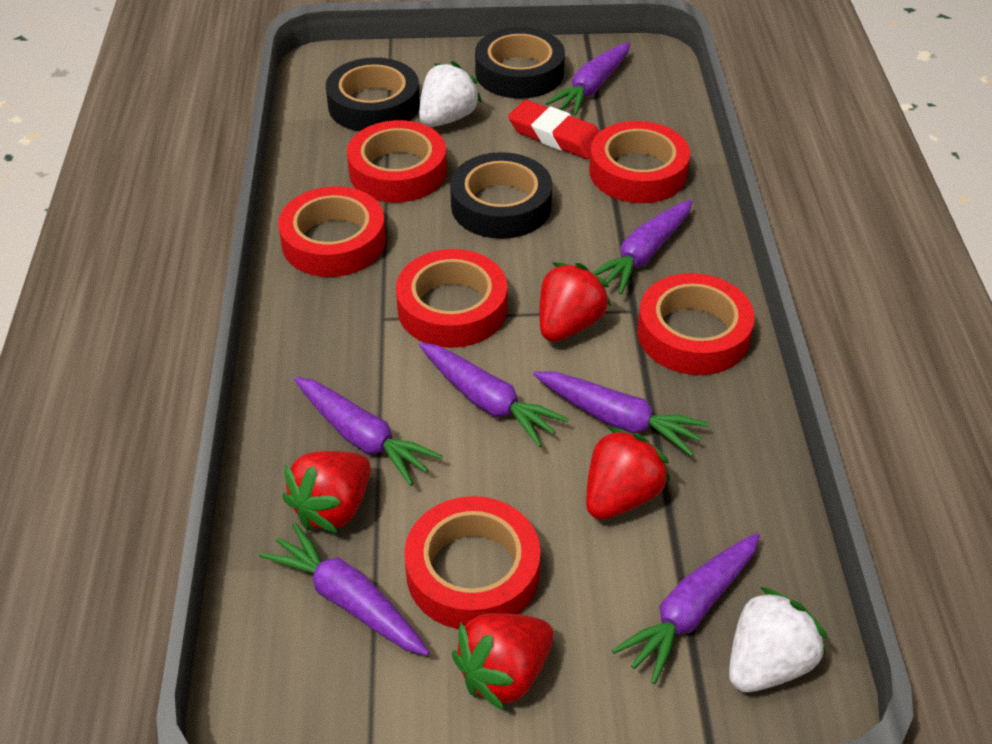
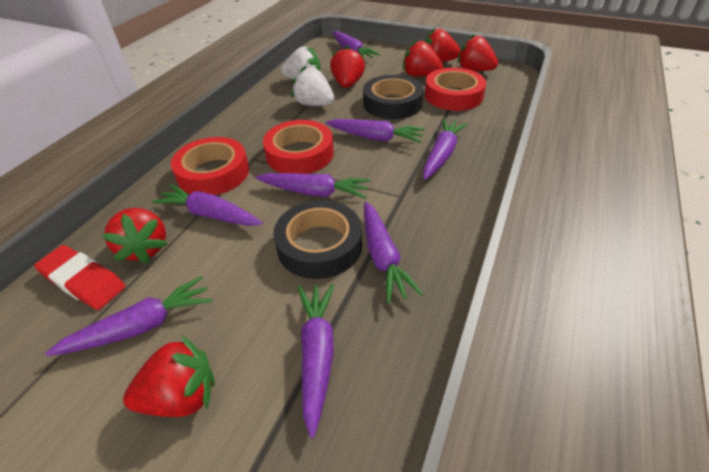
black tape: [326,58,420,131] [450,152,552,239] [475,27,565,99] = 3 -> [274,200,362,279] [363,75,424,119] = 2
purple carrot: [259,523,430,656] [294,377,443,486] [419,342,569,447] [533,371,709,456] [545,42,630,115] [592,200,693,295] [612,533,760,684] = 7 -> [45,276,212,356] [152,184,263,226] [256,173,370,199] [298,283,334,438] [325,119,425,143] [332,31,380,60] [364,202,423,304] [423,119,467,180] = 8
red strawberry: [282,451,371,533] [452,613,553,711] [539,263,611,342] [586,427,671,520] = 4 -> [102,208,168,264] [123,336,215,417] [330,46,365,88] [403,39,443,77] [424,27,461,62] [457,34,498,71] = 6
red tape: [278,187,386,277] [347,120,447,203] [396,249,507,348] [404,496,540,629] [589,121,690,203] [637,273,755,375] = 6 -> [171,137,249,195] [263,120,334,174] [425,68,486,111] = 3

